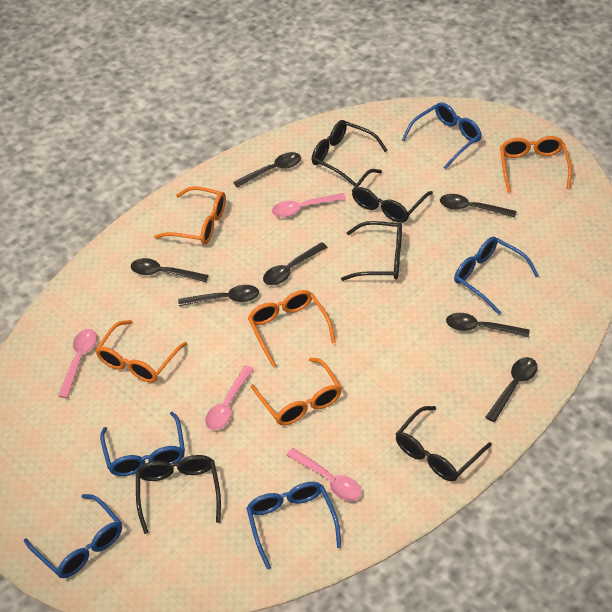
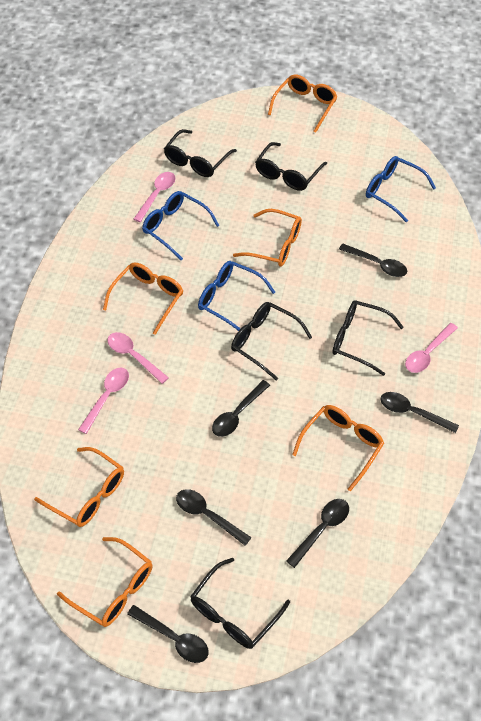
black spoon: [131,258,209,282] [178,285,259,306] [233,152,301,188] [263,242,328,285] [440,194,516,218] [446,313,530,338] [485,357,537,422] = 7 -> [127,605,209,663] [176,489,252,546] [212,380,270,437] [286,499,349,568] [339,244,407,277] [380,392,459,433] = 6
blue glasses: [24,494,122,578] [100,412,185,476] [246,482,341,570] [402,102,482,170] [454,237,539,314] = 5 -> [142,191,220,260] [198,261,275,331] [366,156,436,222] = 3
orange glasses: [95,320,187,383] [154,186,226,245] [248,290,336,367] [251,358,342,426] [500,136,572,193] = 5 -> [34,447,124,527] [57,537,152,627] [103,262,183,335] [233,209,302,267] [268,74,338,133] [292,405,384,492] = 6

